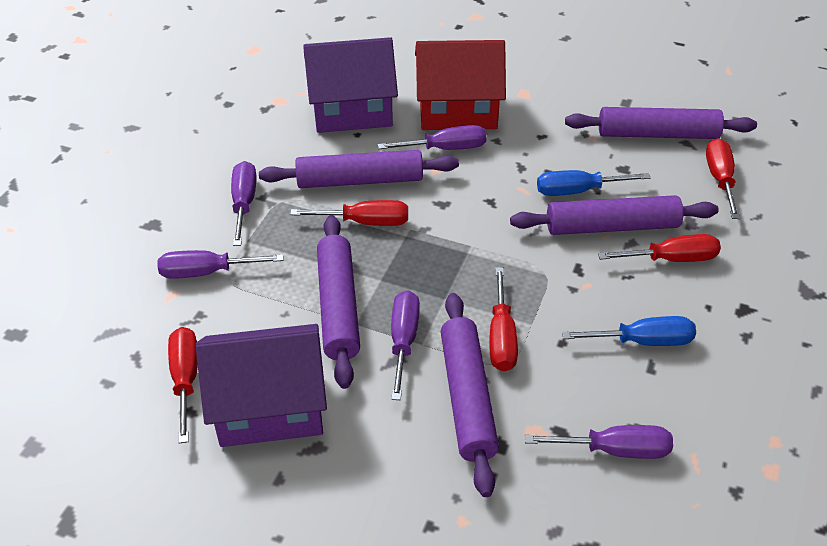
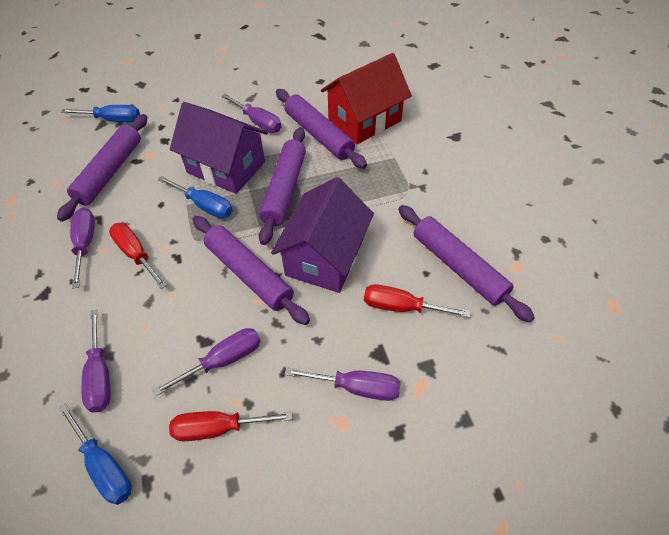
blue screwdriver: [537,170,651,196] [562,316,696,346] = 2 -> [58,404,132,505] [61,105,140,122] [158,176,233,218] = 3
red screwdriver: [168,327,198,443] [290,200,408,226] [489,268,518,371] [598,234,721,262] [706,138,740,219] = 5 -> [109,223,167,289] [169,411,293,441] [364,284,471,318] = 3

